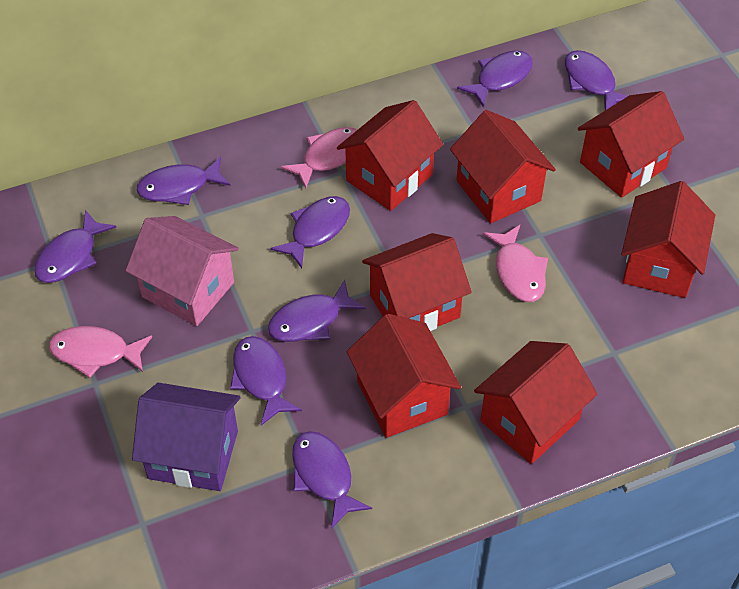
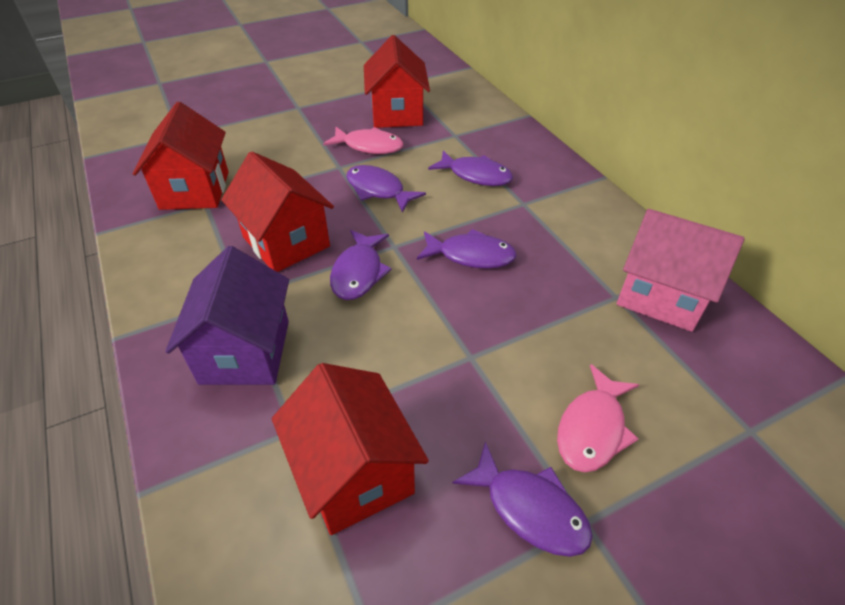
pink fish: [49,326,152,378] [281,127,357,189] [483,225,548,302] = 3 -> [323,127,403,154] [557,364,639,472] = 2
purple fish: [34,210,116,283] [136,157,230,205] [230,336,302,426] [268,280,366,342] [271,196,350,268] [292,431,372,529] [457,50,533,107] [565,50,628,110] = 8 -> [330,230,392,300] [346,165,426,213] [417,229,517,269] [428,150,513,186] [452,441,593,557] = 5
red house: [337,100,443,211] [346,314,461,438] [362,233,472,331] [450,110,556,223] [474,341,597,464] [578,91,684,198] [621,181,715,298] = 7 -> [133,102,229,210] [221,151,334,272] [272,363,429,535] [364,35,430,128] = 4

